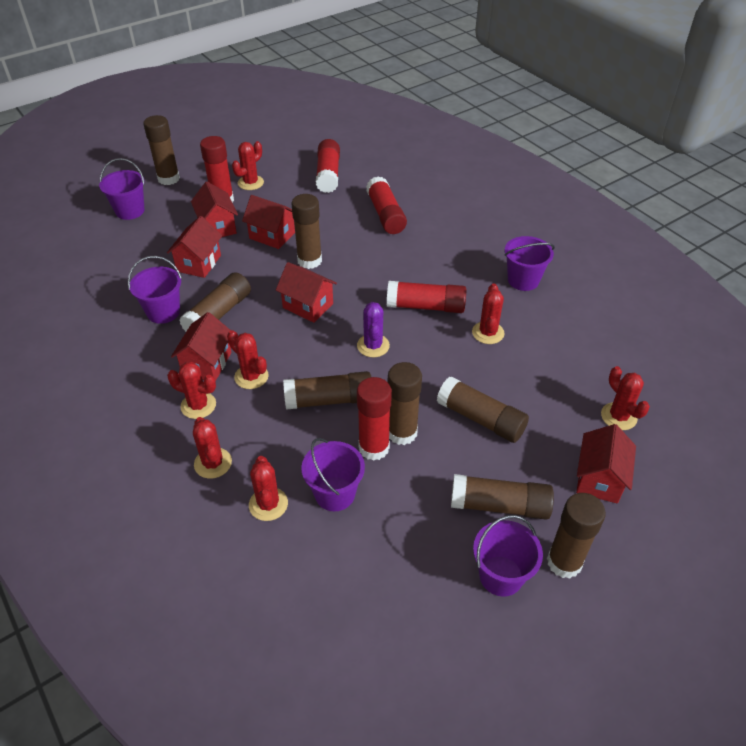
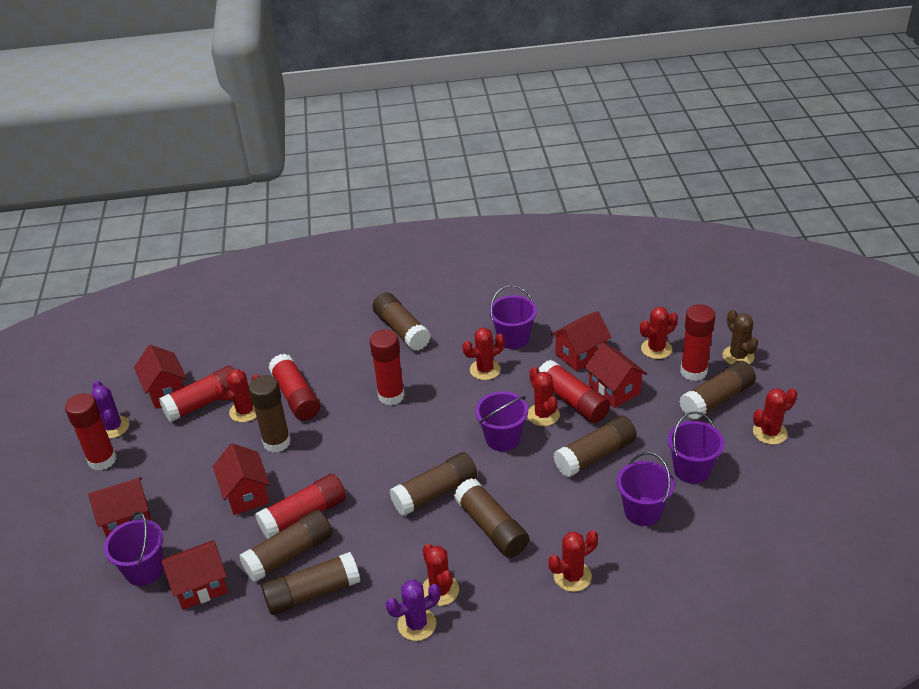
brown cactus: none = 0 -> [723,310,758,365] = 1
purple cactus: [357,302,390,357] = 1 -> [91,381,129,439] [386,580,440,641] = 2
red glue stick: [200,136,234,203] [316,139,340,193] [357,377,392,461] [366,176,407,234] [387,281,466,313] = 5 -> [65,393,117,471] [159,366,235,422] [255,474,346,539] [268,354,320,421] [370,329,405,405] [539,360,610,423] [680,304,715,381] = 7

